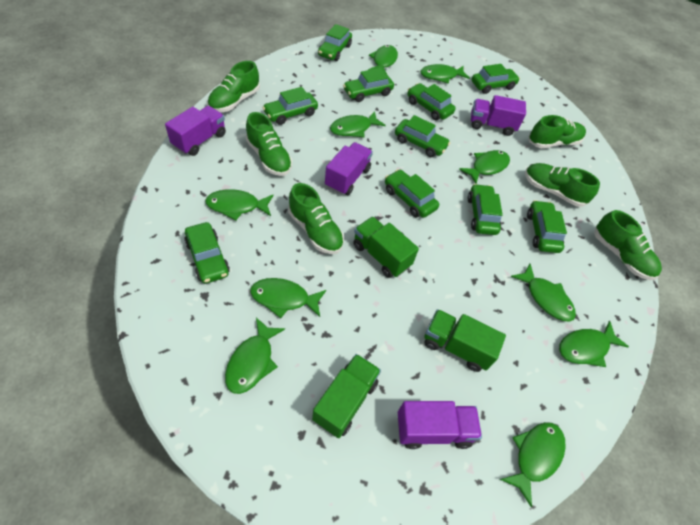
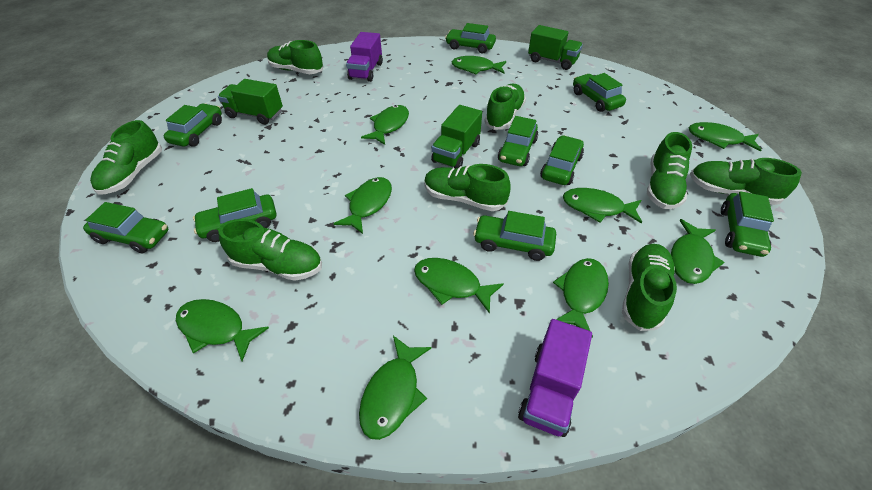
green car: [184,222,230,284] [262,87,318,125] [318,24,352,61] [343,68,394,102] [385,169,439,218] [395,115,450,157] [407,83,456,120] [468,184,503,235] [472,64,520,94] [527,200,567,253] = 10 -> [83,202,169,253] [164,103,222,147] [193,188,276,242] [445,23,496,53] [473,211,556,261] [498,116,538,166] [540,135,584,185] [573,73,626,112] [721,191,774,257] = 9
green shoe: [207,61,260,112] [246,112,292,176] [288,183,344,254] [525,163,600,207] [529,115,586,148] [594,210,662,280] = 6 -> [90,120,162,195] [218,219,322,281] [267,40,323,74] [424,164,511,211] [484,84,526,130] [622,244,677,331] [647,132,692,209] [690,158,802,205] = 8
purple truck: [165,106,226,156] [325,142,373,195] [398,401,482,449] [471,95,526,136] = 4 -> [346,32,383,82] [518,319,592,437] = 2

